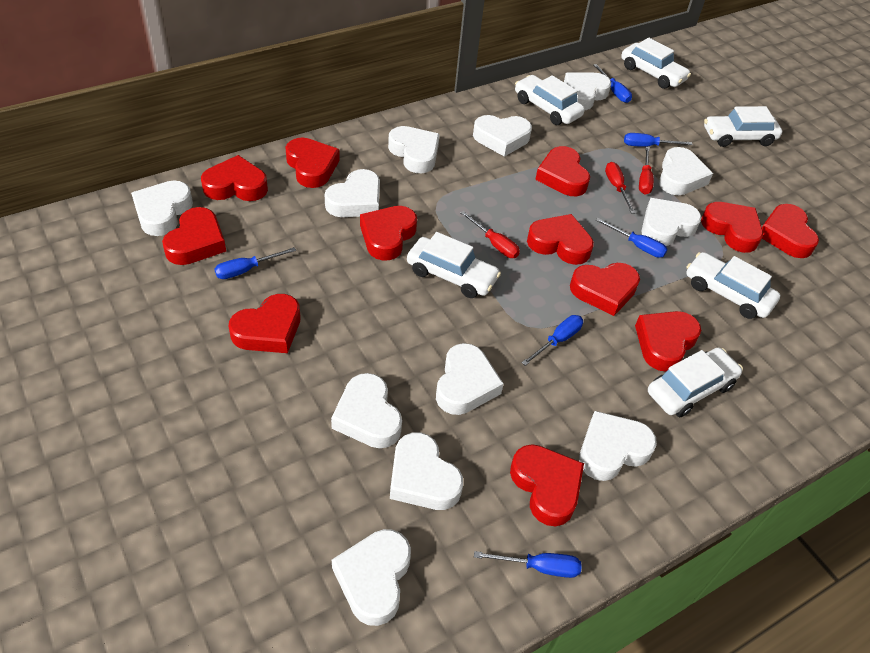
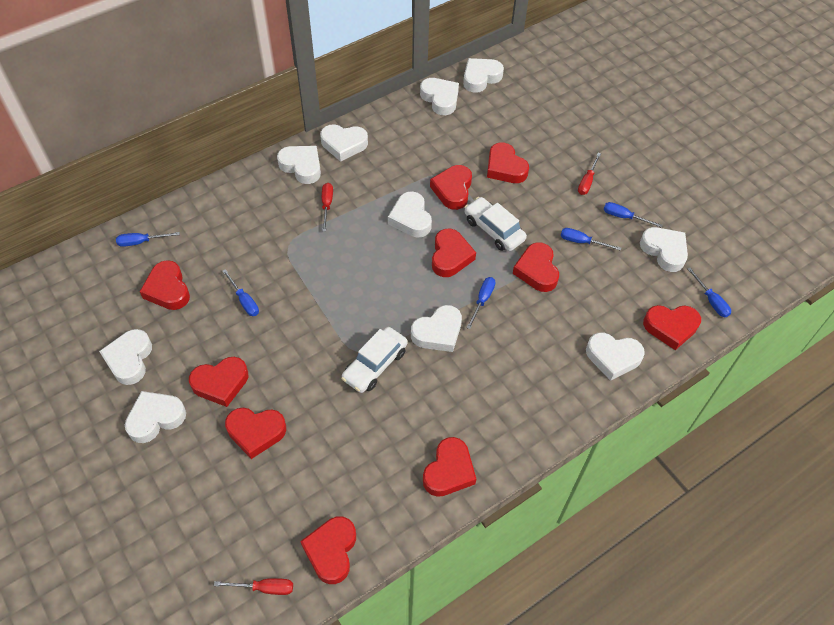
red heart: [162,207,226,265] [201,155,268,201] [229,294,300,353] [285,137,340,188] [360,206,417,261] [510,444,584,526] [527,214,594,265] [535,146,590,196] [570,263,640,316] [635,311,701,371] [701,202,763,253] [762,204,819,258] = 12 -> [140,260,190,310] [189,357,248,407] [225,408,286,459] [300,516,356,584] [423,437,476,497] [430,165,472,210] [432,229,476,277] [487,143,529,183] [513,242,559,292] [643,305,701,350] = 10
white car: [407,232,501,298] [515,75,585,125] [621,37,691,89] [648,347,743,417] [686,252,780,319] [704,106,782,147] = 6 -> [341,327,408,393] [464,197,527,251] = 2
white heart: [131,181,193,236] [325,169,380,217] [331,373,402,448] [332,529,411,626] [388,126,440,173] [390,432,463,510] [436,343,504,415] [473,115,532,157] [564,72,611,110] [579,411,657,481] [642,198,702,246] [659,147,713,195] = 12 -> [99,329,152,385] [125,391,186,443] [277,146,321,184] [320,124,368,162] [388,191,432,237] [411,305,462,352] [420,78,459,115] [463,58,504,93] [586,333,645,381] [640,227,688,272] = 10

